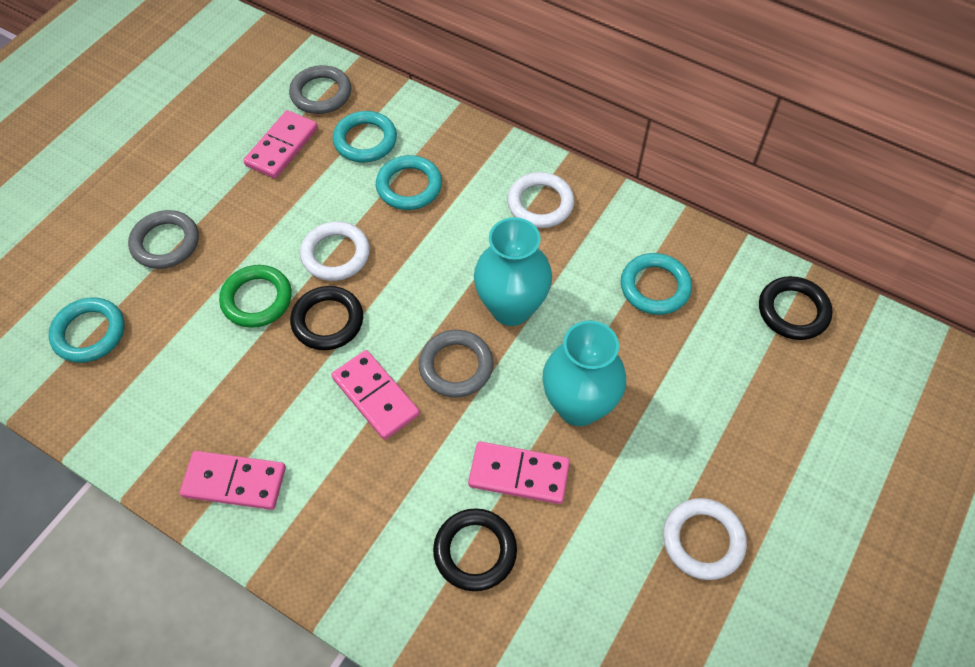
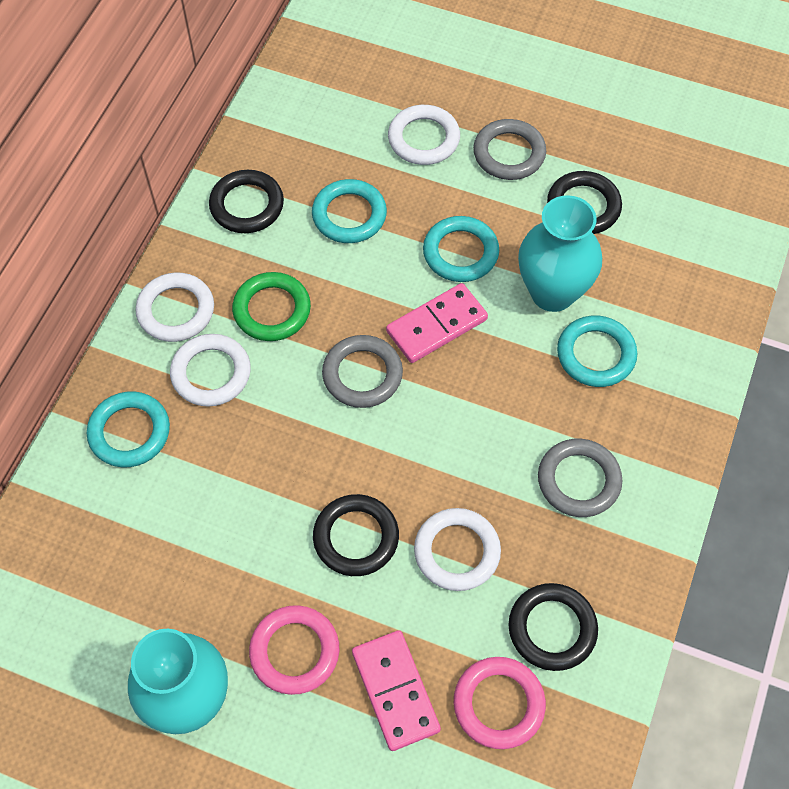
black ring: [290,286,363,350] [433,508,517,591] [759,276,833,340] = 3 -> [209,170,284,233] [313,494,399,576] [509,583,598,671] [547,171,622,234] = 4
pink domino: [180,451,286,510] [243,110,318,179] [331,350,420,440] [468,441,570,504] = 4 -> [352,630,441,751] [386,283,488,363] = 2
pink ring: none = 0 -> [249,605,339,695] [454,657,546,749] = 2
white ring: [300,221,370,281] [507,172,574,228] [663,498,747,580] = 3 -> [136,273,214,342] [170,334,251,407] [388,105,460,165] [414,508,501,591] = 4

